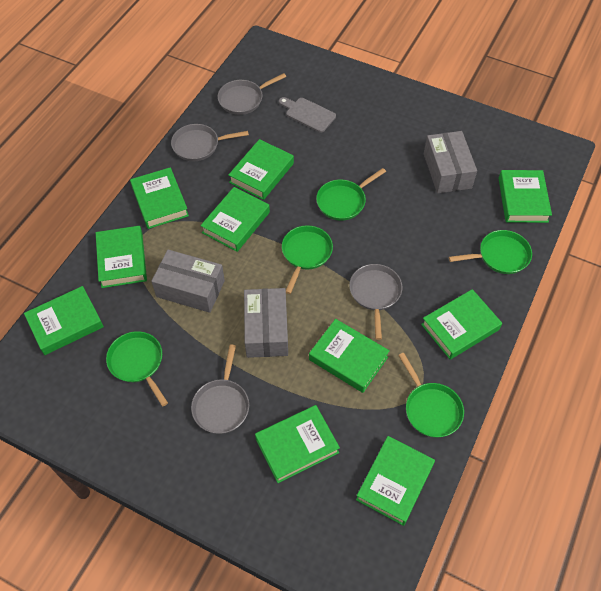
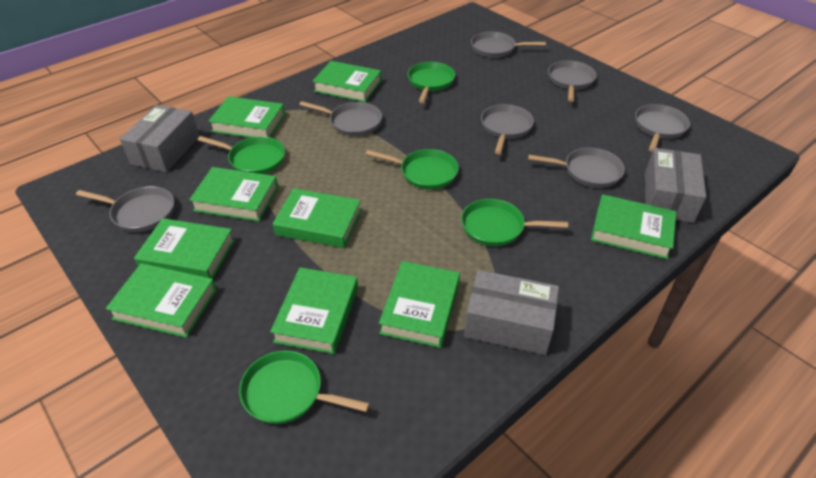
green book: [24,286,104,355] [96,226,147,288] [130,167,189,229] [201,187,270,252] [229,139,294,200] [255,405,340,483] [309,319,390,393] [356,436,435,526] [421,289,502,360] [499,170,552,223] = 10 -> [105,263,217,338] [134,218,235,279] [189,167,278,222] [208,96,285,138] [270,267,358,354] [273,188,361,248] [313,61,381,102] [379,261,460,348] [591,194,676,260] = 9
grey cutting board: [279,97,336,132] = 1 -> none = 0
grey pan: [171,124,249,161] [191,344,249,434] [218,73,286,115] [349,264,402,340] = 4 -> [76,186,174,232] [299,101,382,136] [471,32,546,58] [481,104,534,154] [528,148,625,188] [548,60,597,102] [635,104,690,152] = 7

